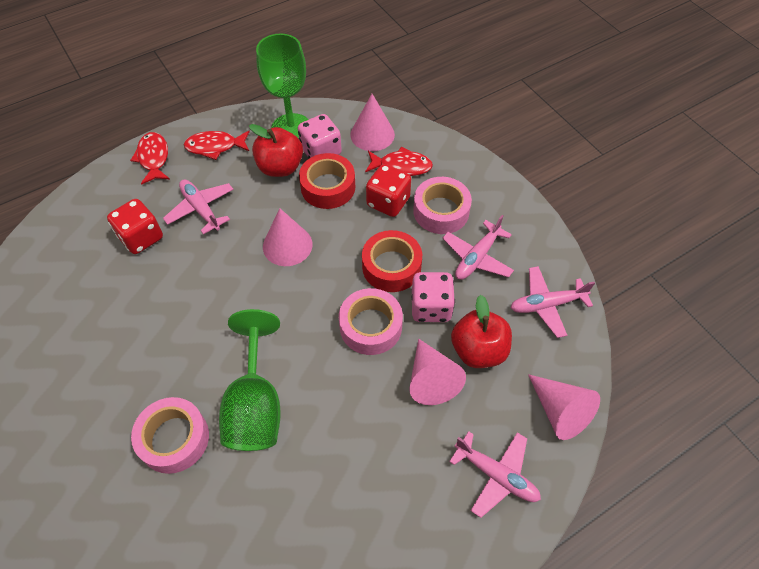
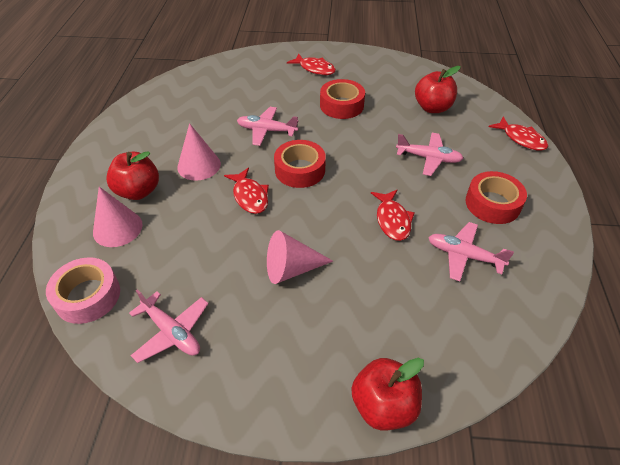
green goblet: [219,309,281,451] [256,34,309,139] = 2 -> none = 0
pink cone: [263,208,313,266] [351,94,395,151] [409,339,466,405] [528,374,600,440] = 4 -> [93,187,143,247] [177,123,221,181] [267,230,333,284] = 3
pink dice: [298,114,342,158] [412,272,455,322] = 2 -> none = 0
pink tape: [131,397,209,474] [339,288,403,355] [413,177,472,234] = 3 -> [46,257,120,324] = 1
red apple: [249,124,303,177] [451,295,512,368] = 2 -> [106,151,159,200] [351,358,424,430] [415,66,461,113] = 3
red dice: [107,199,163,254] [366,164,411,217] = 2 -> none = 0
red fish: [130,132,170,185] [184,131,250,160] [365,147,433,176] = 3 -> [224,167,269,214] [287,53,336,75] [371,190,415,241] [489,116,548,151] = 4
red tape: [299,153,355,209] [362,230,422,292] = 2 -> [274,140,326,188] [320,79,365,119] [465,171,527,224] = 3

